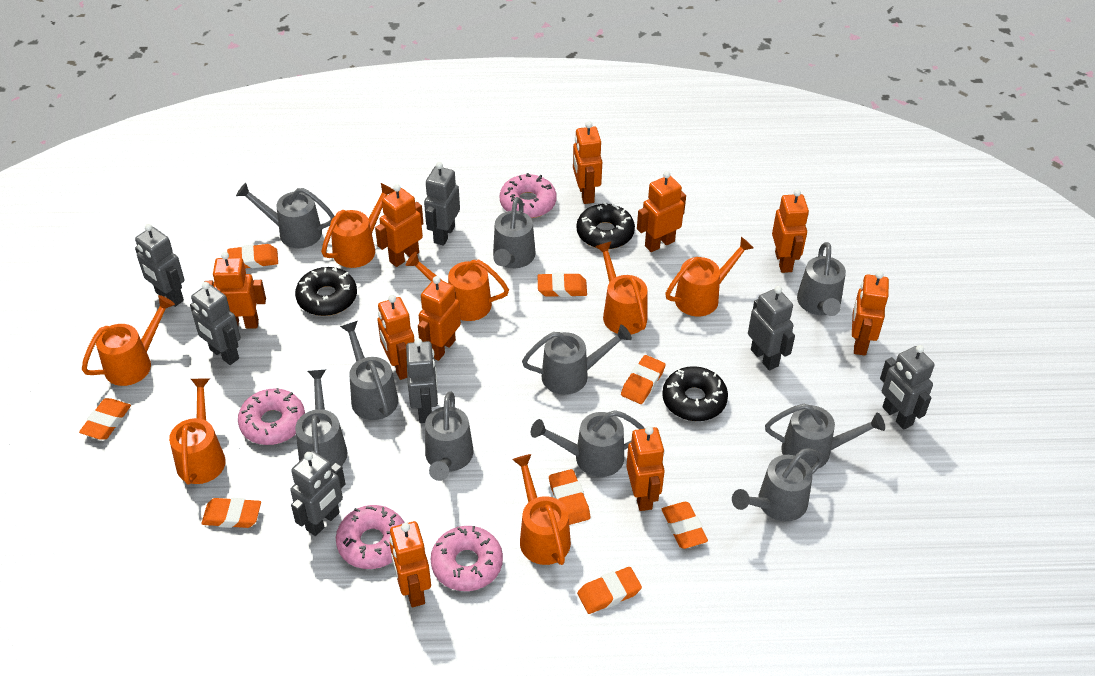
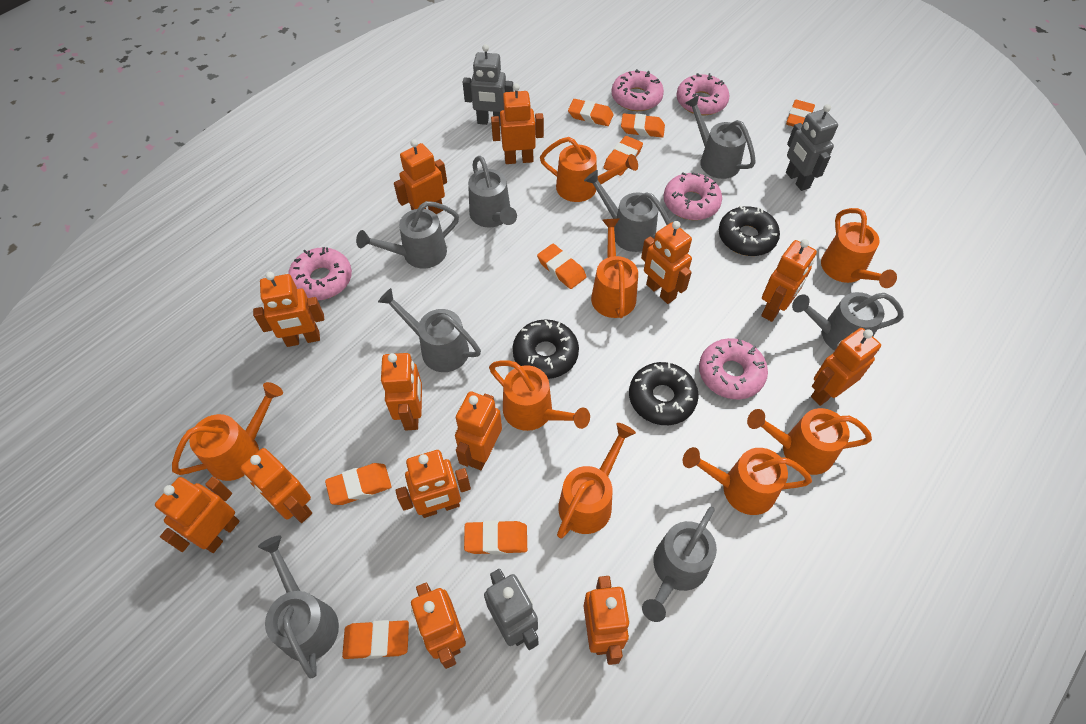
grey robot: [135,224,185,307] [190,282,241,365] [290,451,345,536] [406,338,438,423] [424,162,460,246] [748,286,795,371] [880,345,935,430] = 7 -> [463,44,514,126] [484,569,538,650] [786,104,838,191] = 3
grey watering can: [236,183,334,248] [295,370,347,466] [340,321,398,420] [425,391,473,481] [493,197,536,268] [522,325,632,395] [531,410,645,477] [732,448,824,521] [765,404,885,468] [797,242,846,316] = 10 -> [258,536,339,679] [356,201,459,269] [378,288,481,372] [468,156,517,228] [584,170,671,252] [642,507,717,622] [685,95,756,179] [792,292,904,351] = 8
orange robot: [205,252,266,329] [375,184,423,267] [377,295,415,380] [389,521,431,607] [418,276,461,361] [573,121,602,204] [626,426,665,511] [637,171,686,252] [772,189,809,273] [852,271,889,356] = 10 -> [155,477,240,553] [240,448,312,523] [253,272,324,347] [381,353,422,430] [394,139,447,214] [396,450,471,518] [411,583,466,669] [455,391,502,470] [491,83,544,164] [584,576,630,665] [641,221,692,304] [761,239,817,322] [811,328,881,406] = 13
orange watering can: [82,295,175,386] [169,379,226,484] [321,183,394,268] [406,252,509,321] [512,454,571,565] [595,241,647,334] [665,237,754,316] = 7 -> [172,382,283,481] [489,360,590,431] [540,137,638,202] [557,423,636,539] [591,219,638,318] [683,447,812,515] [747,408,872,475] [821,208,897,288] = 8
pink donut: [238,388,305,445] [336,505,405,569] [430,526,503,591] [500,173,556,218] = 4 -> [288,247,352,300] [611,69,664,111] [664,172,722,220] [676,73,730,115] [699,338,768,400] = 5

